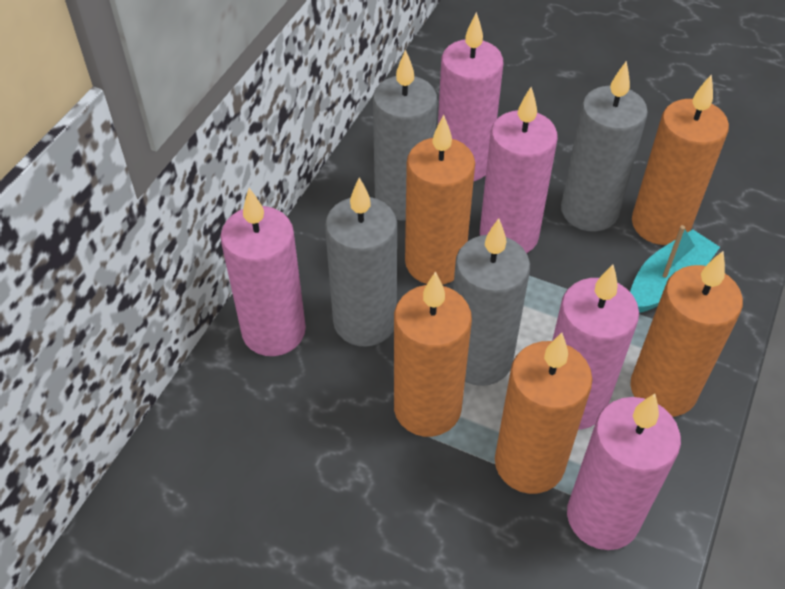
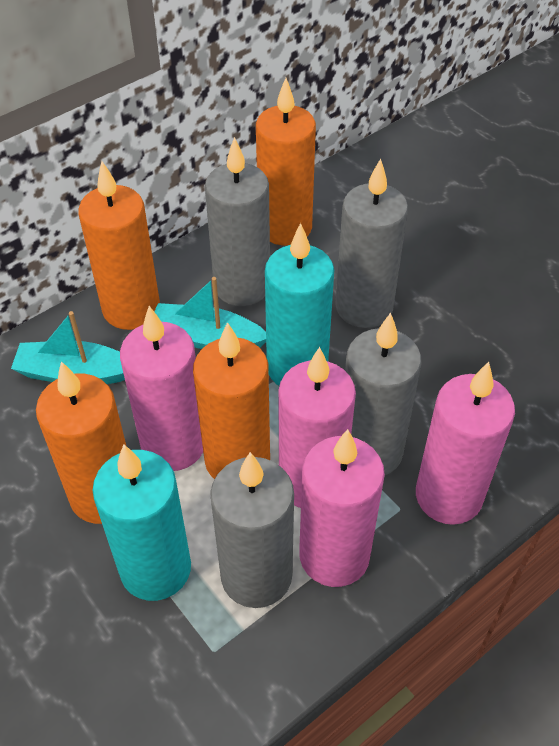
orange candle: [394,271,472,437] [405,115,475,285] [495,333,592,494] [630,251,743,417] [632,74,729,245] = 5 -> [36,361,126,524] [78,161,160,330] [193,322,270,479] [256,78,316,245] = 4
pink candle: [220,188,306,356] [438,12,503,182] [480,87,558,254] [552,265,639,430] [567,394,681,550] = 5 -> [120,306,203,471] [278,347,356,508] [299,429,385,587] [416,362,515,525] = 4
turquoise boat: [630,225,720,313] = 1 -> [11,311,125,384] [154,277,266,349] = 2
turquoise candle: none = 0 -> [93,444,191,601] [265,223,334,386] = 2

